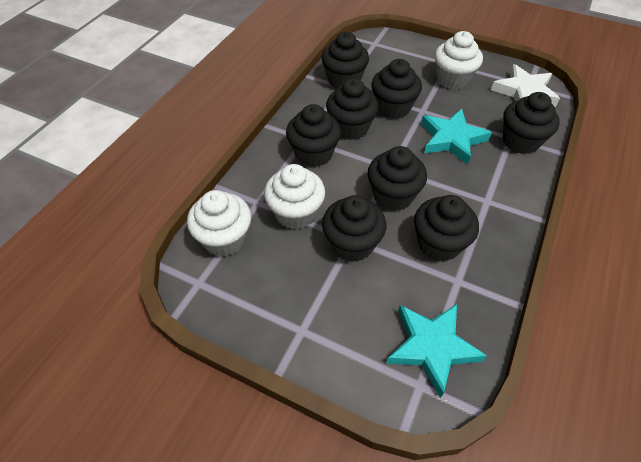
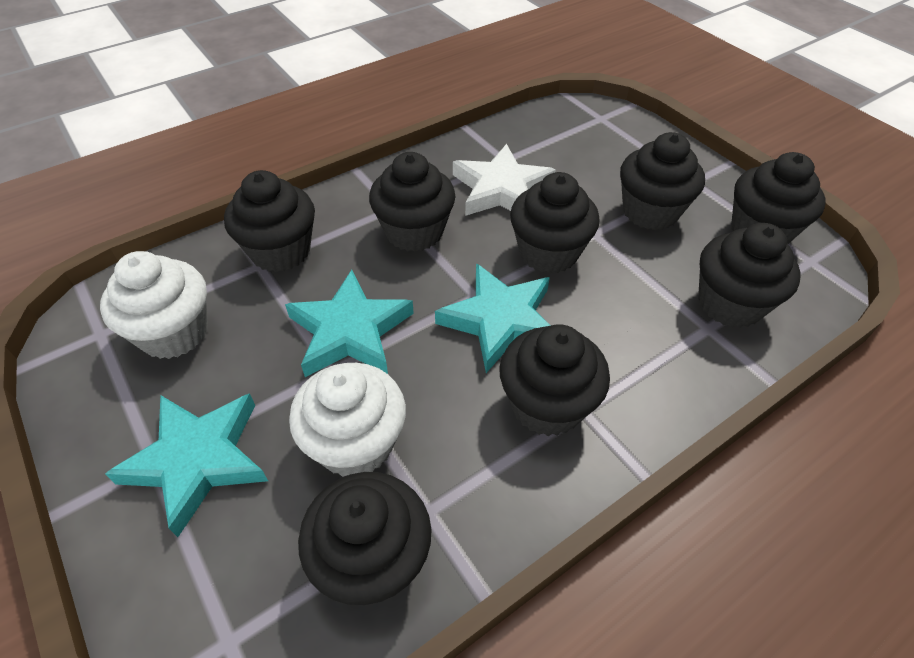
turquoise star: [386,304,487,398] [421,109,492,165] = 2 -> [105,393,268,537] [285,270,414,377] [435,263,551,373] = 3
white cupcake: [187,190,251,256] [264,164,325,230] [435,31,483,89] = 3 -> [100,251,208,359] [289,363,406,477] = 2

